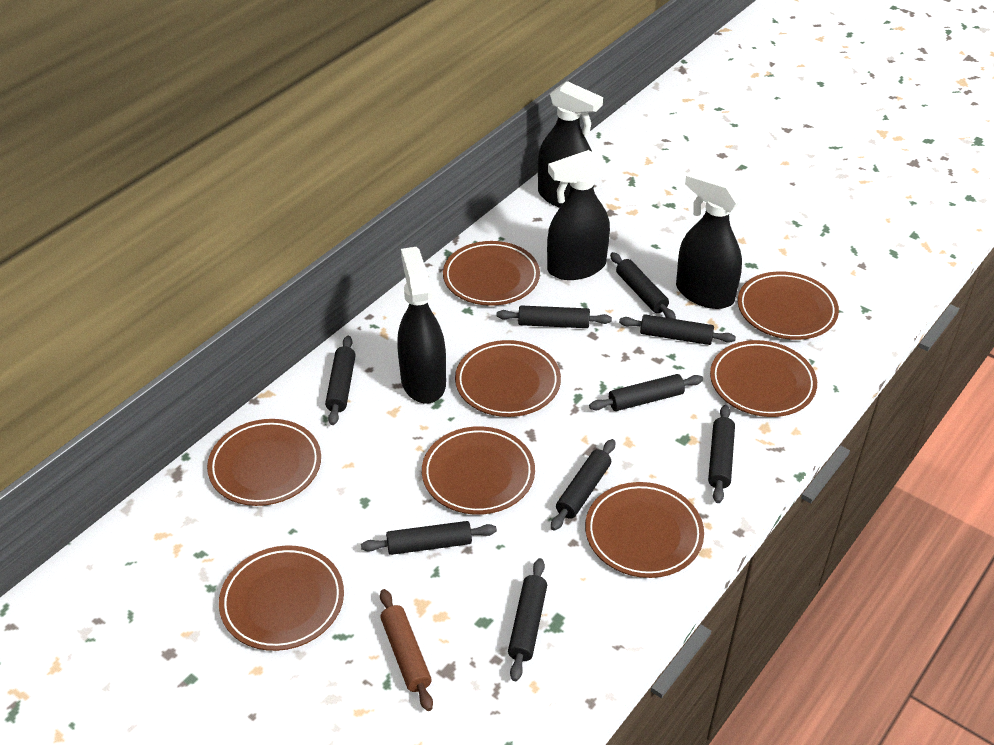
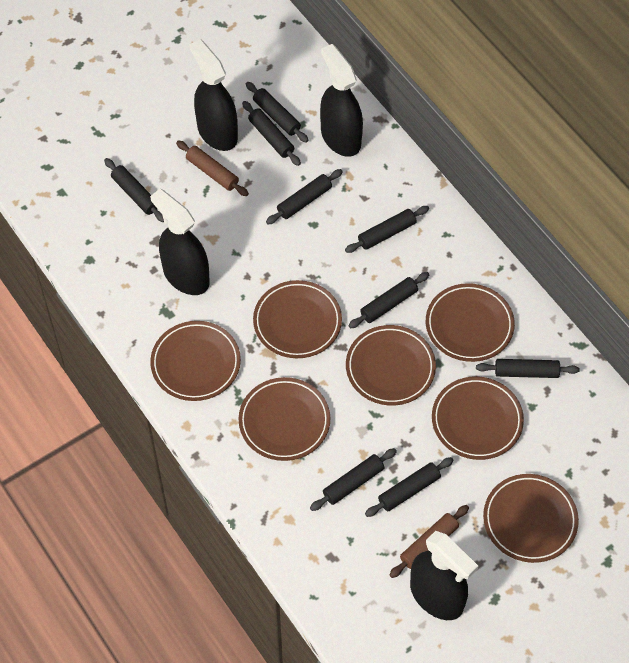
brown plate: [207,419,321,506] [219,545,344,651] [422,426,535,515] [443,241,540,306] [455,340,561,417] [585,482,704,578] [710,340,817,417] [738,271,839,340] = 8 -> [150,321,241,401] [239,377,331,461] [253,280,342,358] [346,325,436,406] [426,283,515,362] [432,377,524,460] [483,474,579,563] = 7
brown rolling pin: [380,589,433,711] = 1 -> [176,140,249,196] [389,505,469,578] = 2

